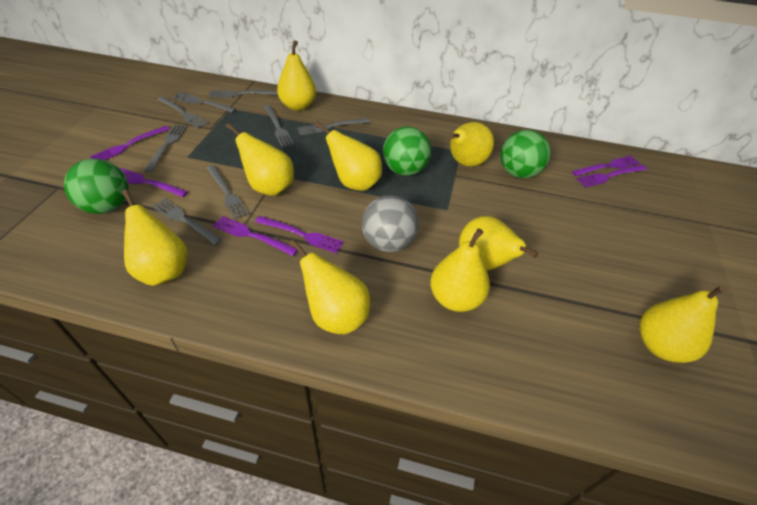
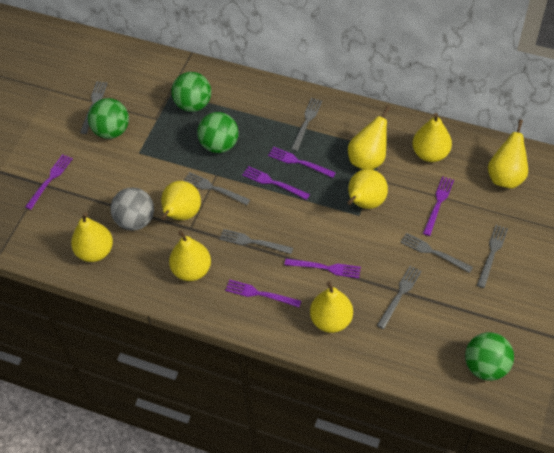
green ball: [64,158,128,214] [383,127,431,176] [500,130,551,179] = 3 -> [88,98,129,139] [171,72,211,112] [197,112,239,153] [465,332,514,381] = 4
grey fork: [144,125,187,172] [152,198,222,245] [158,97,208,129] [172,92,236,113] [207,165,249,219] [209,90,278,98] [264,105,294,147] [297,118,370,135] = 8 -> [80,81,107,134] [183,172,250,205] [220,229,293,254] [291,98,322,151] [377,266,422,329] [400,233,473,273] [477,225,508,288] = 7
yellow pear: [122,189,188,286] [226,123,294,196] [277,40,316,111] [289,239,370,334] [315,122,382,191] [430,228,490,312] [449,122,494,167] [459,216,539,270] [639,285,728,363] = 9 -> [71,212,113,262] [161,181,201,220] [169,231,211,281] [310,281,353,333] [347,169,388,209] [348,105,390,170] [412,113,452,162] [488,120,528,189] = 8

